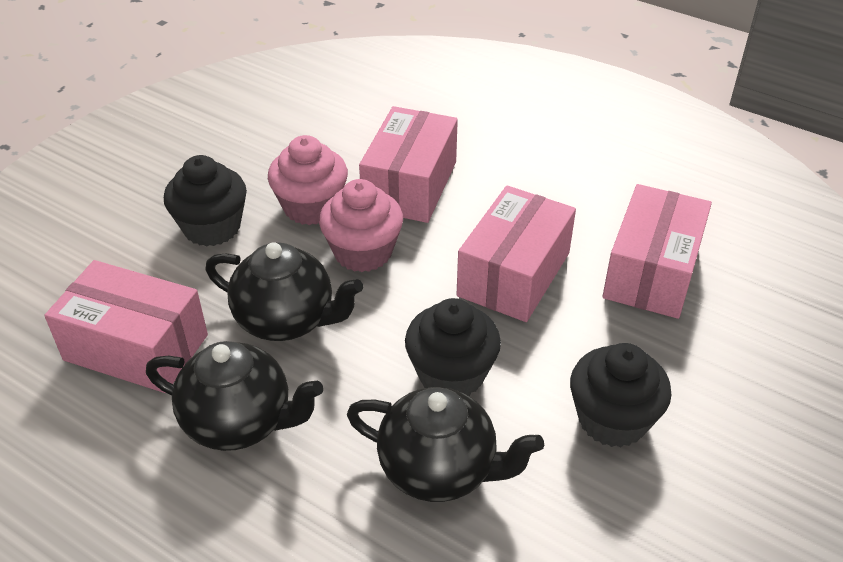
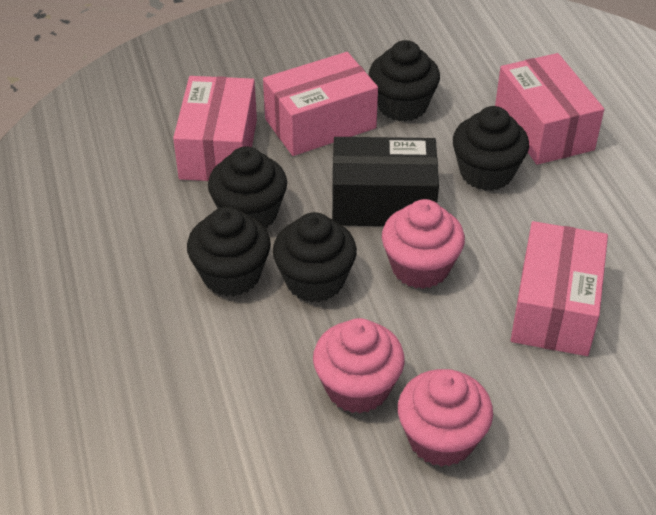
black box: none = 0 -> [332,137,439,226] = 1
black cupcake: [164,155,247,247] [405,298,501,396] [570,343,671,448] = 3 -> [187,207,271,297] [208,146,287,228] [273,212,357,302] [369,40,440,122] [453,106,529,191] = 5
black teapot: [146,341,323,451] [205,242,363,341] [347,387,544,502] = 3 -> none = 0
pink cupcake: [268,135,348,225] [319,179,403,272] = 2 -> [313,318,405,413] [382,199,465,289] [398,369,493,467] = 3

